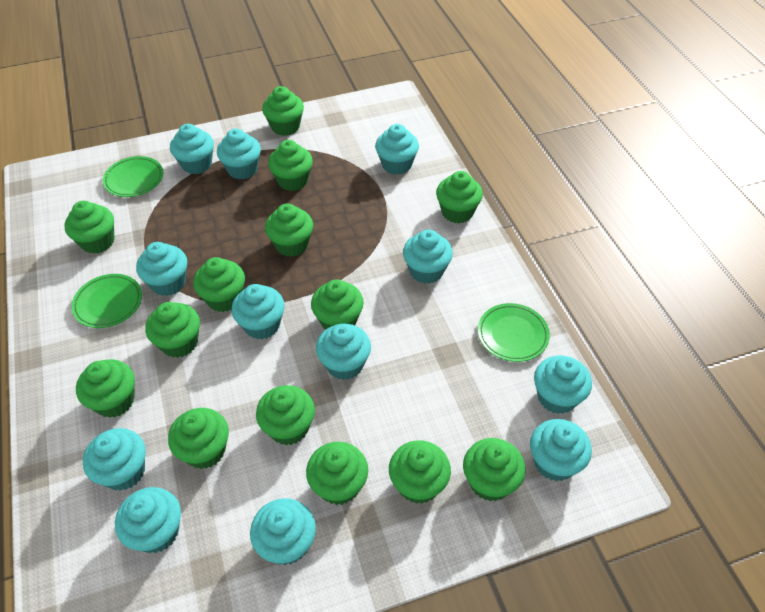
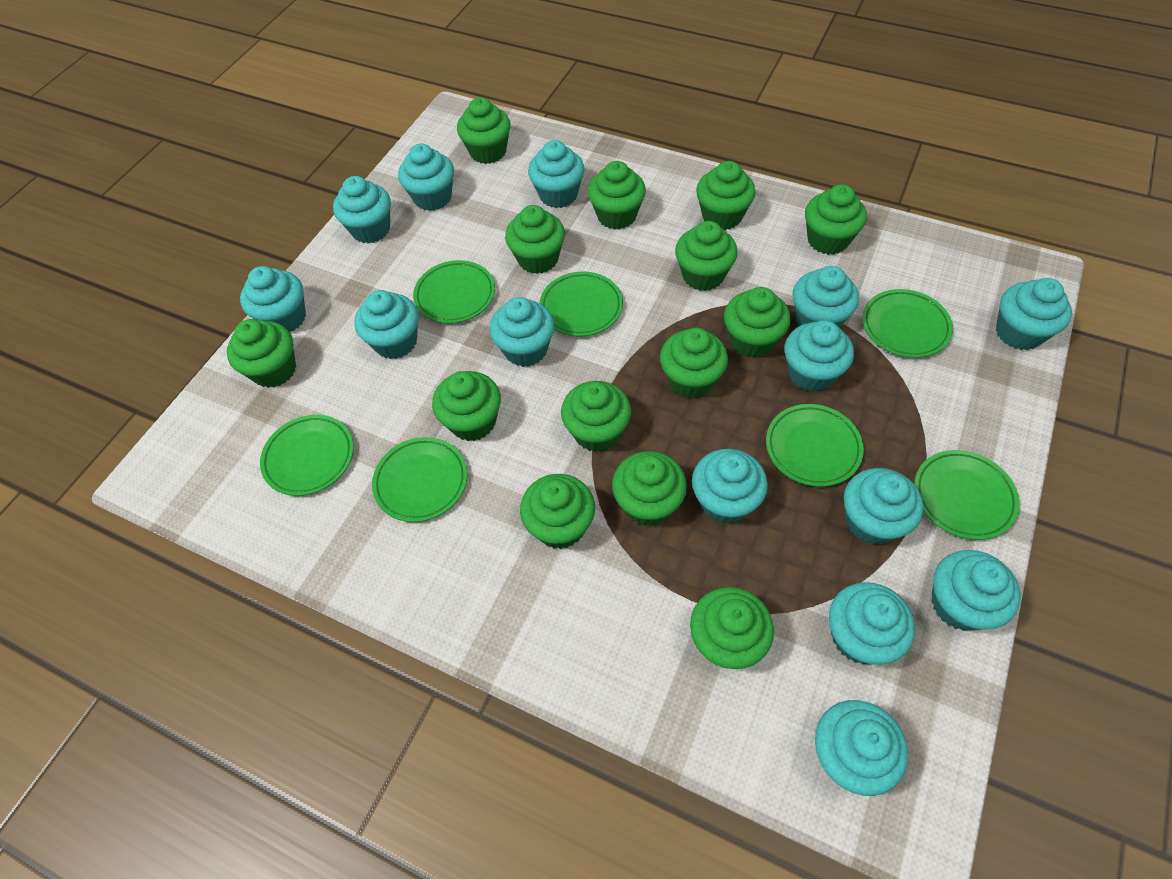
green plate: [71,274,142,328] [103,156,163,197] [478,303,550,362] = 3 -> [260,415,354,496] [372,437,467,522] [413,260,495,323] [540,272,623,336] [766,404,864,487] [862,289,953,358] [914,450,1020,540] = 7
turquoise cupcake: [83,428,146,491] [115,487,181,553] [136,242,187,296] [170,124,214,174] [217,129,261,180] [231,284,285,339] [250,498,316,565] [316,323,371,380] [375,124,419,175] [403,230,453,284] [530,419,592,481] [534,356,592,414] = 12 -> [240,266,306,332] [333,176,391,243] [354,290,419,359] [398,144,454,211] [490,297,555,367] [528,140,585,208] [692,449,768,524] [785,320,854,392] [792,266,859,328] [815,700,908,796] [829,582,915,665] [844,468,924,544] [931,550,1021,631] [996,278,1072,350] = 14

